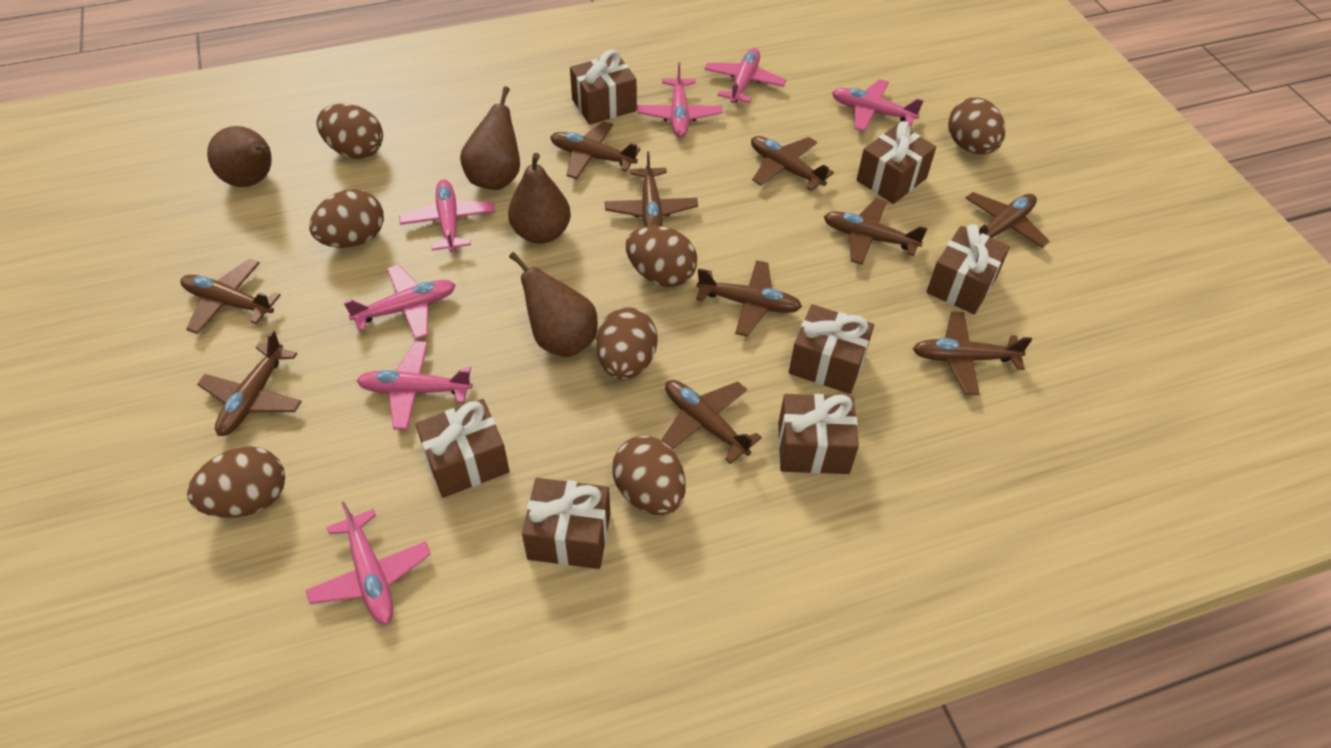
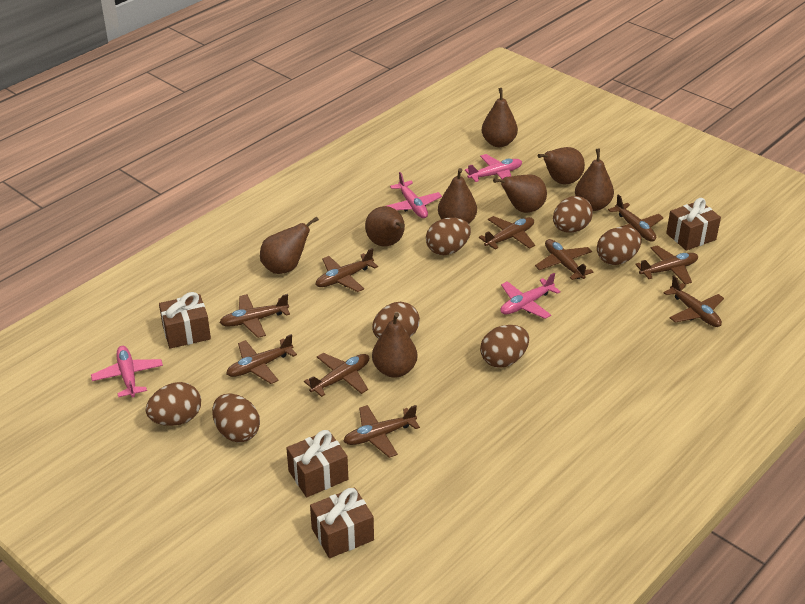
brown gift: [415,399,510,498] [522,478,611,569] [570,49,637,125] [778,394,859,474] [789,304,874,394] [857,121,936,204] [926,224,1010,314] = 7 -> [159,292,211,349] [286,430,348,497] [310,488,374,558] [666,198,721,251] = 4
brown pear: [207,126,272,187] [460,86,520,190] [508,153,571,244] [509,252,598,357] = 4 -> [260,216,319,274] [365,206,405,247] [372,313,417,378] [438,168,477,224] [482,88,518,147] [493,174,547,213] [538,147,585,184] [575,149,614,211] = 8
pink plane: [305,501,431,625] [343,265,456,340] [356,341,473,430] [399,179,495,252] [637,62,723,138] [704,48,786,103] [832,79,924,132] = 7 -> [91,346,163,397] [387,172,442,218] [465,154,522,182] [500,273,561,319] = 4

